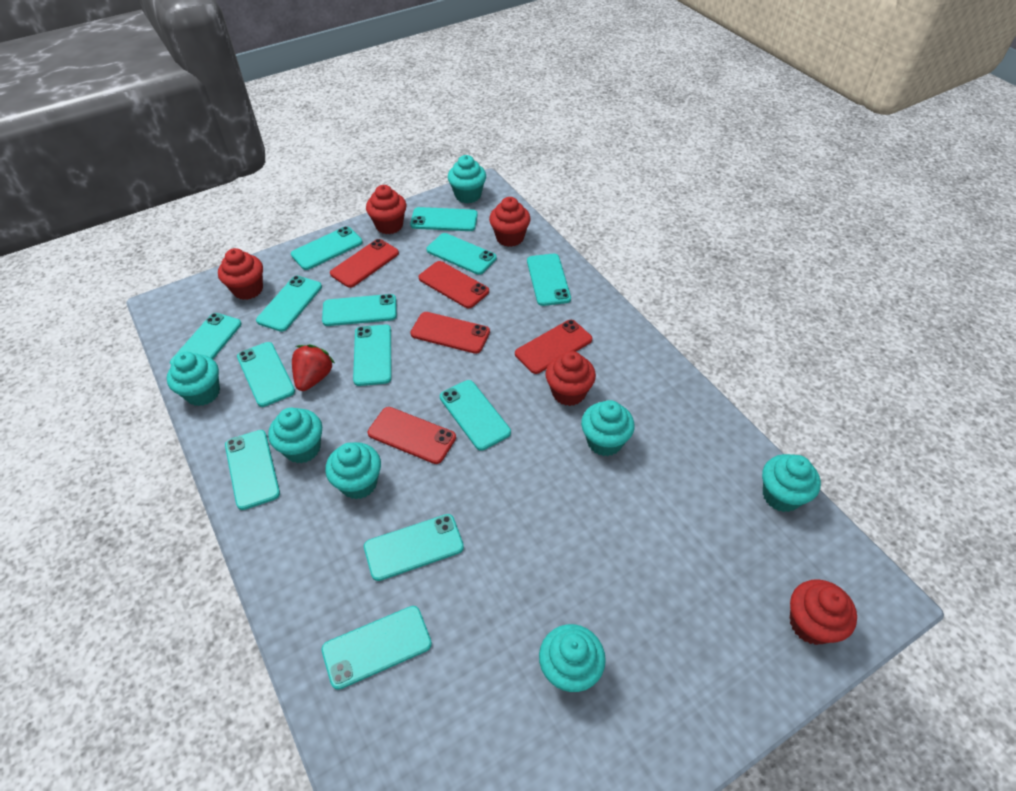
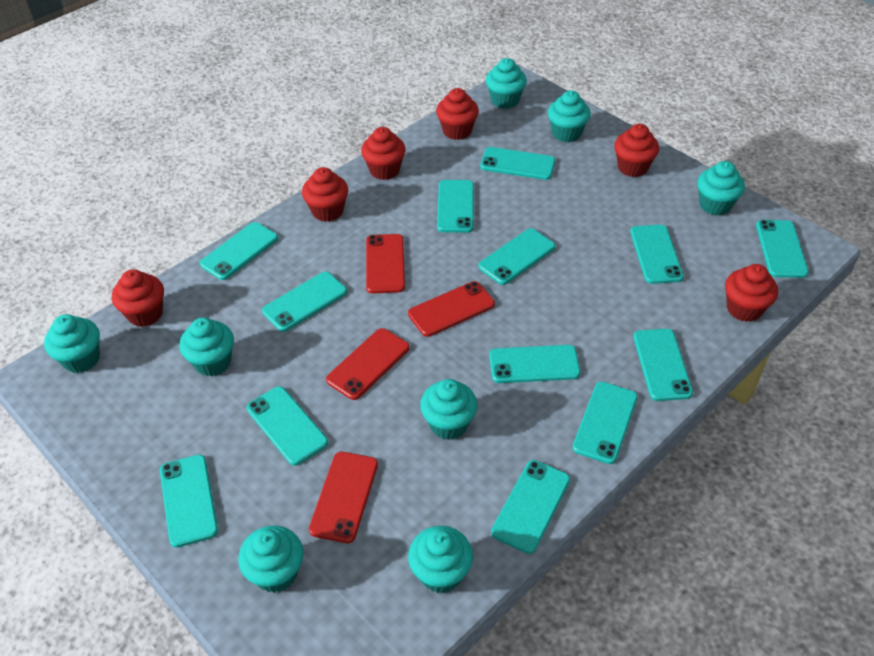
red cupcake: [218,248,263,300] [366,185,406,234] [489,197,531,247] [546,351,596,406] [790,579,857,645] = 5 -> [112,269,164,327] [302,167,348,222] [361,127,406,180] [436,88,479,140] [614,124,659,177] [725,264,778,322] = 6
red phone: [330,239,399,288] [368,407,456,464] [410,312,490,354] [419,261,489,308] [515,320,592,374] = 5 -> [309,452,378,543] [326,328,410,400] [366,234,405,294] [408,281,495,337] = 4
red strawberry: [292,344,335,391] = 1 -> none = 0
turquoise cupcake: [167,352,220,406] [268,407,322,463] [325,442,381,499] [448,155,486,203] [539,624,606,692] [581,400,635,456] [762,454,821,512] = 7 -> [44,314,100,373] [179,317,234,376] [238,525,303,593] [408,526,473,593] [420,379,478,440] [486,58,527,109] [548,90,591,142] [697,161,745,216] = 8

